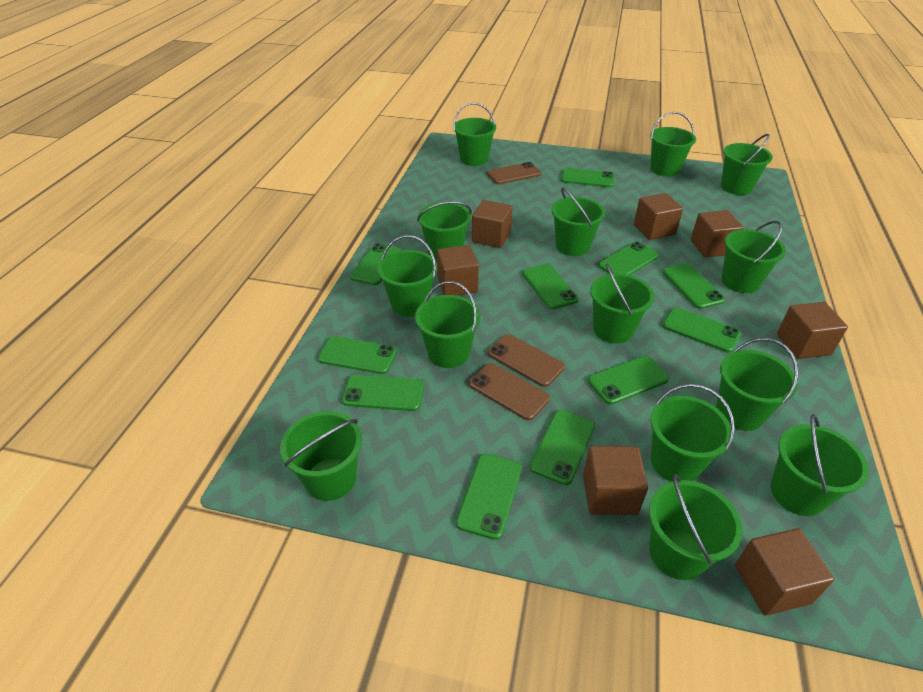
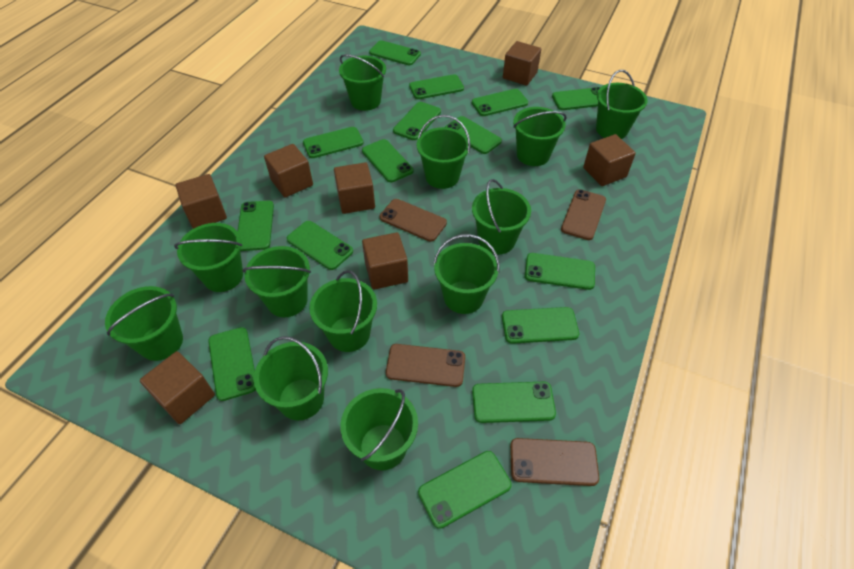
brown phone: [469,363,550,420] [487,162,541,185] [488,334,565,387] = 3 -> [380,199,447,242] [386,344,465,387] [510,438,599,486] [561,189,606,240] = 4
green bucket: [280,411,362,501] [377,235,437,317] [415,281,481,368] [417,201,472,261] [453,103,496,166] [552,188,605,256] [590,264,654,344] [649,474,743,580] [650,112,696,177] [651,384,735,482] [716,338,798,431] [721,134,773,195] [722,221,786,293] [771,414,869,516] = 14 -> [105,286,183,361] [174,223,243,292] [242,246,311,317] [254,336,328,420] [309,270,377,352] [339,54,386,111] [340,388,418,470] [417,115,470,189] [434,234,500,314] [472,179,531,254] [513,107,567,166] [596,70,648,139] = 12
green phone: [318,336,397,374] [342,375,424,411] [350,243,401,285] [456,454,522,540] [522,264,578,309] [530,410,595,485] [561,168,615,187] [588,356,669,405] [598,242,659,275] [663,264,725,309] [663,307,741,353] = 11 -> [208,327,256,401] [238,201,274,251] [287,221,353,270] [303,127,364,158] [362,139,413,182] [369,40,421,65] [393,102,441,140] [409,74,464,99] [418,451,512,529] [445,116,502,154] [472,89,528,116] [472,382,556,423] [502,307,579,344] [525,253,595,290] [552,87,600,110] = 15

